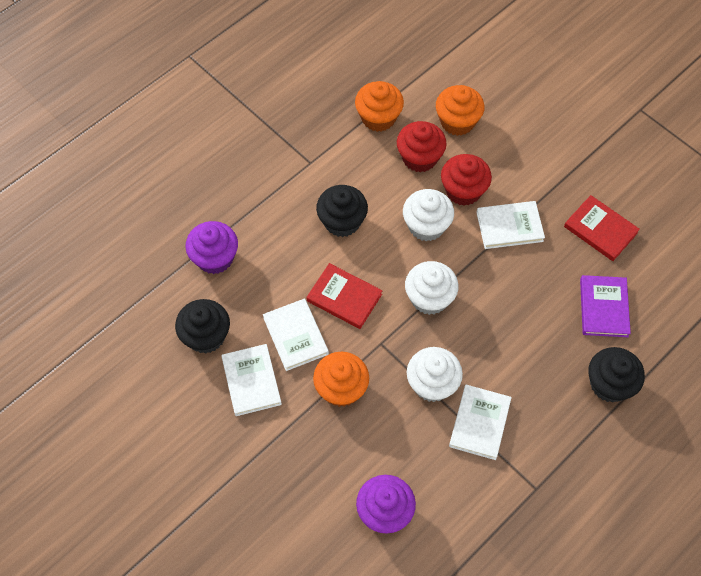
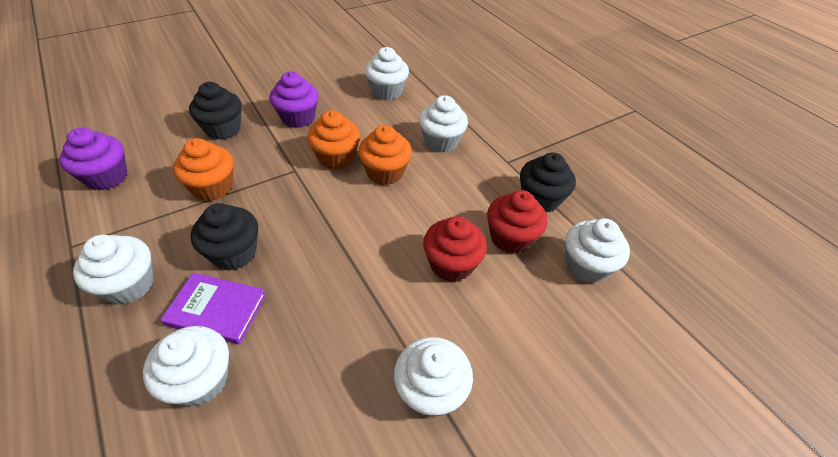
red book: [306,263,382,329] [564,195,640,261] = 2 -> none = 0
white book: [221,344,282,416] [263,299,329,371] [449,385,512,460] [476,201,545,249] = 4 -> none = 0
white cupcake: [403,189,454,241] [405,261,459,315] [407,347,463,402] = 3 -> [73,235,154,305] [143,326,229,407] [365,47,409,100] [394,337,473,417] [419,95,468,152] [565,218,630,283] = 6

